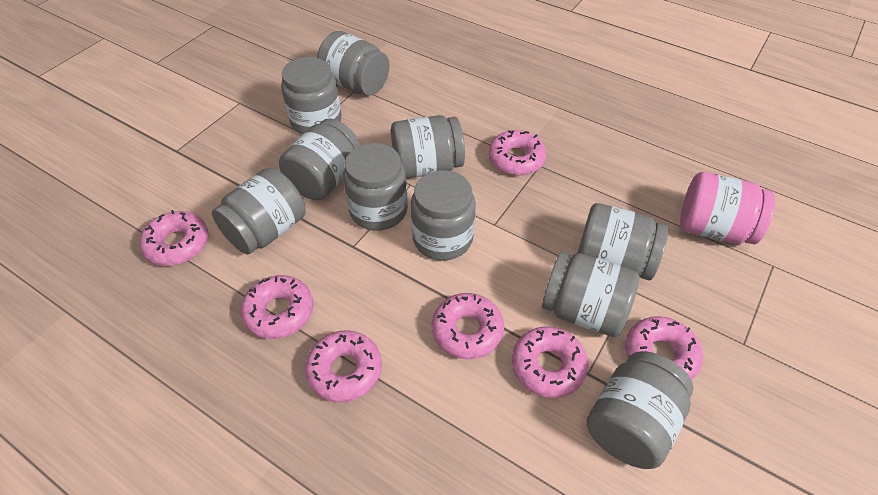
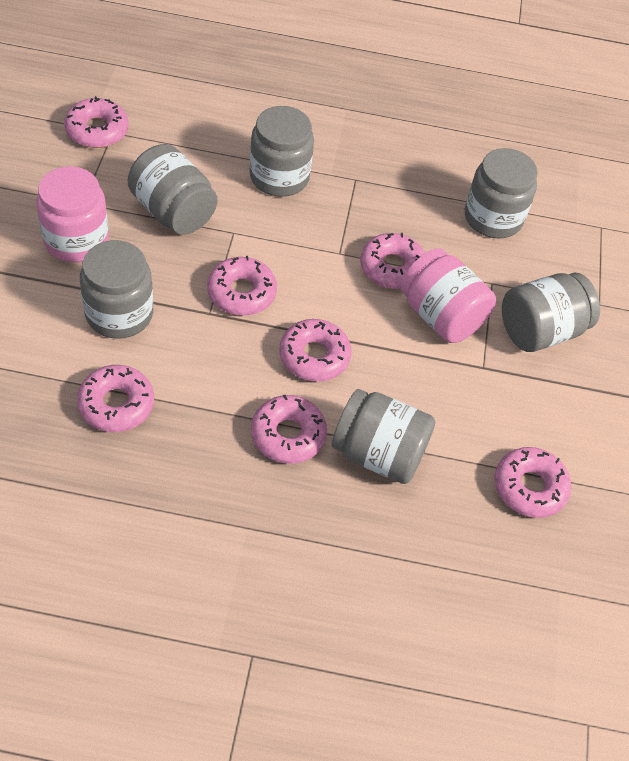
grey jar: [212,168,306,255] [279,118,360,200] [281,57,342,134] [317,31,390,96] [343,143,408,231] [391,115,465,179] [411,170,476,261] [542,252,639,337] [578,203,668,280] [587,351,693,469] = 10 -> [80,240,153,339] [127,144,218,235] [250,106,314,197] [332,389,435,484] [465,148,538,238] [502,272,600,352] = 6
pink jar: [680,172,775,244] = 1 -> [36,166,109,262] [400,248,496,343] = 2

